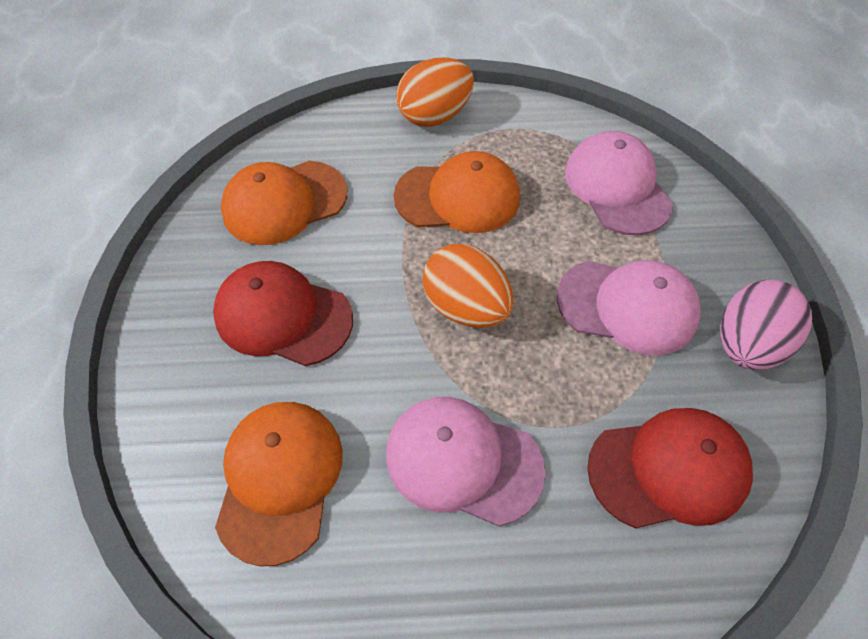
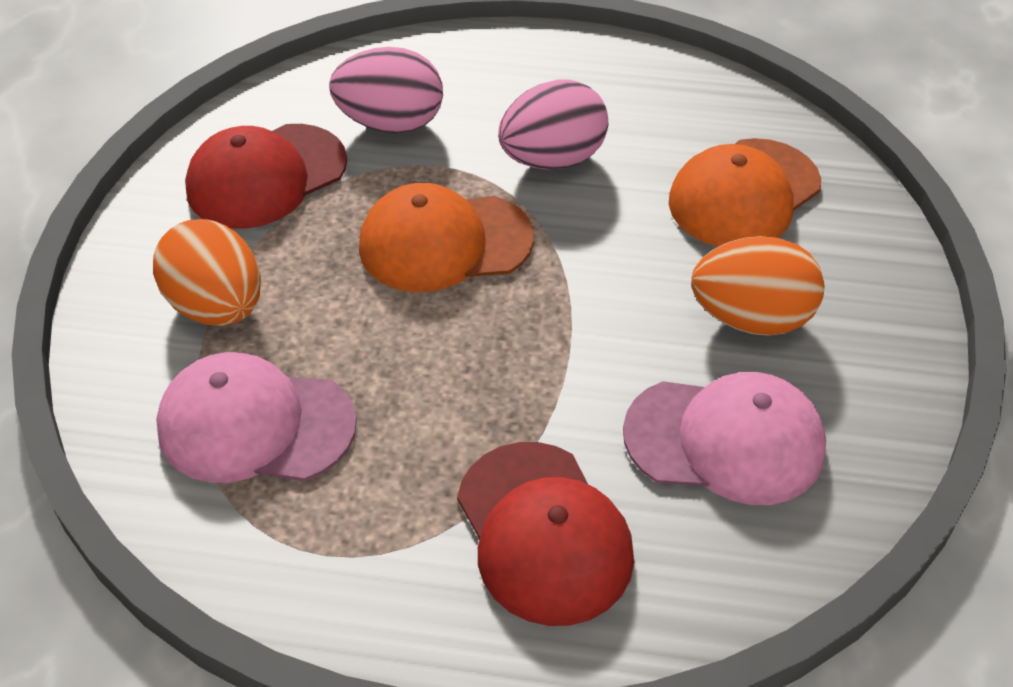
orange cap: [215,402,343,567] [221,161,347,245] [393,151,520,233] = 3 -> [359,183,534,292] [669,138,821,247] = 2
pink cap: [386,397,545,526] [557,260,701,356] [565,131,673,235] = 3 -> [156,352,357,483] [623,372,826,505] = 2
pink egg: [720,280,812,370] = 1 -> [329,47,443,133] [498,79,608,170] = 2

